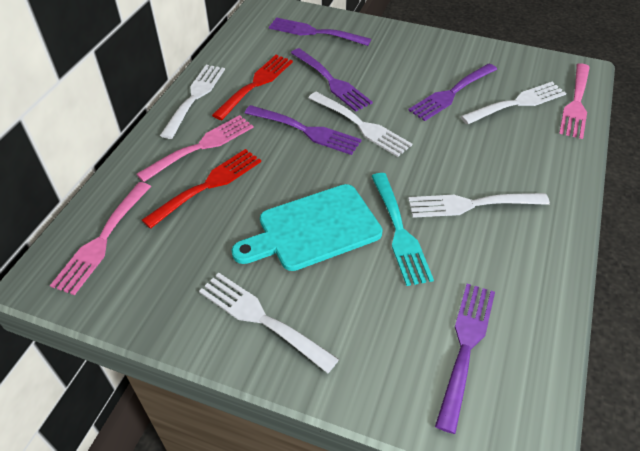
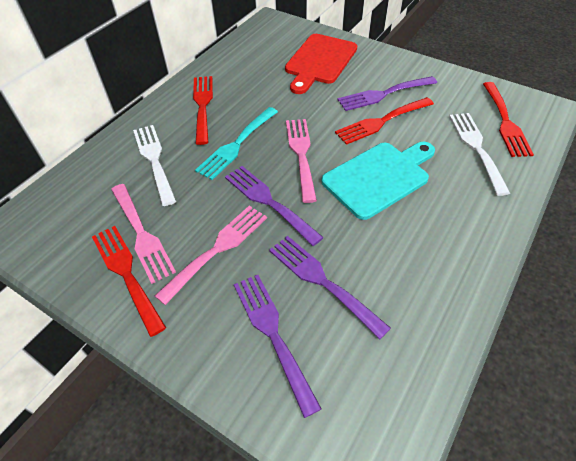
purple fork: [245,105,362,155] [269,17,371,46] [291,48,373,112] [408,63,497,121] [435,284,495,434] = 5 -> [225,166,324,246] [234,275,322,418] [269,236,391,340] [337,76,437,111] = 4
red cutting board: none = 0 -> [285,34,357,94] = 1
red fork: [142,149,261,229] [212,55,293,120] = 2 -> [92,226,166,337] [193,76,213,145] [335,97,434,145] [483,82,534,157] = 4
white fork: [160,65,225,139] [199,273,339,373] [308,92,412,157] [408,193,550,218] [460,82,566,125] = 5 -> [133,125,176,206] [449,113,510,196] = 2

